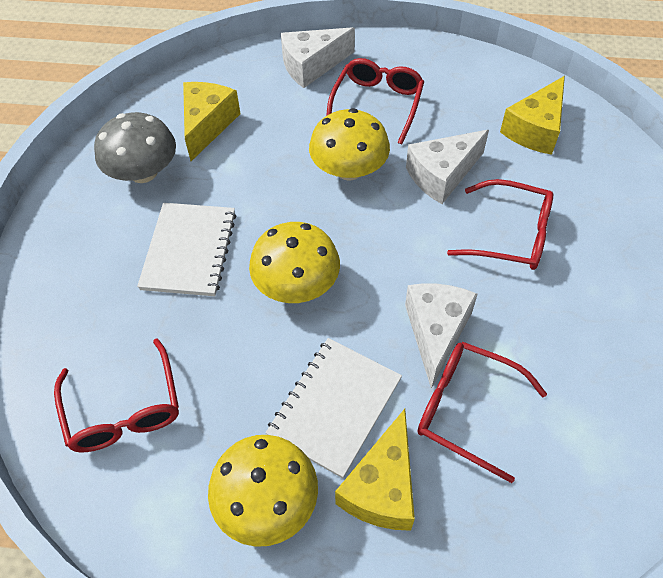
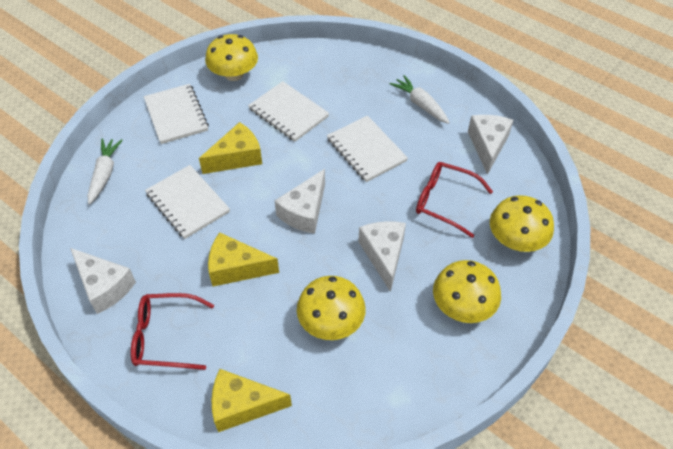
grey mushroom: [94,112,176,183] = 1 -> none = 0
red glasses: [54,339,179,453] [327,58,424,144] [417,342,547,483] [447,179,553,270] = 4 -> [131,293,214,370] [416,162,493,238] = 2
white carrot: none = 0 -> [88,138,123,205] [390,75,450,124] = 2
white cheese: [281,27,355,88] [405,284,478,389] [406,130,489,204] = 3 -> [70,248,136,314] [275,169,325,234] [358,221,406,292] [468,115,513,175] = 4
white notebook: [137,203,236,296] [265,338,402,478] = 2 -> [144,84,209,144] [145,165,230,239] [248,81,329,142] [327,116,408,182] = 4
yellow mushroom: [208,435,318,547] [249,222,340,303] [309,108,390,181] = 3 -> [205,34,258,81] [297,276,366,340] [433,260,501,323] [490,195,554,252] = 4

